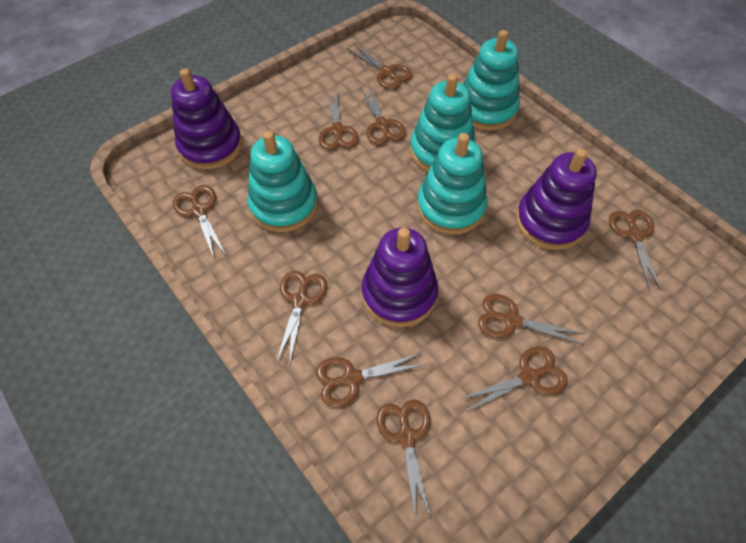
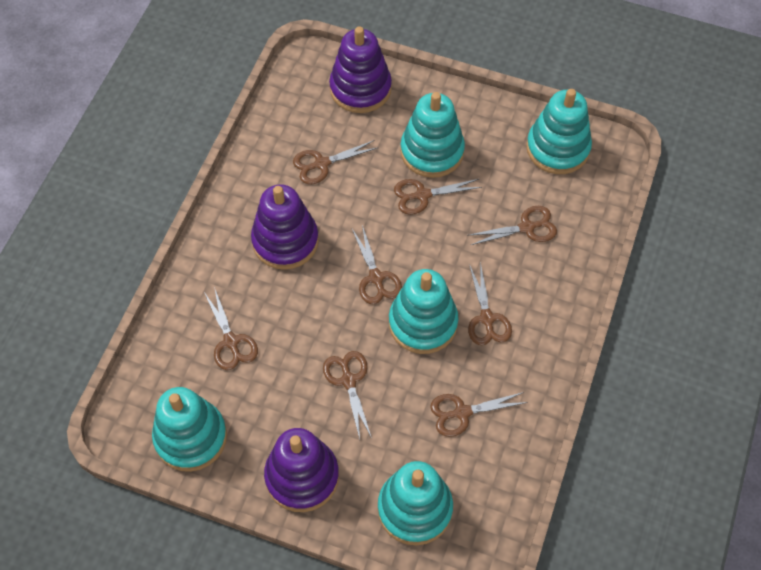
brown scissors: [173,185,225,258] [276,271,327,366] [316,353,424,407] [319,91,358,150] [347,44,412,89] [361,86,406,145] [377,399,431,519] [461,347,568,412] [478,294,585,345] [609,210,662,292] = 10 -> [204,287,258,370] [293,140,379,184] [323,351,372,439] [352,225,402,304] [394,179,482,215] [430,392,528,437] [468,262,512,345] [469,206,557,245] = 8
turquoise stacking toy: [247,131,318,232] [410,74,476,172] [417,133,487,234] [463,30,520,131] = 4 -> [152,387,227,472] [378,461,453,546] [389,269,459,354] [400,92,465,178] [526,89,592,174] = 5

